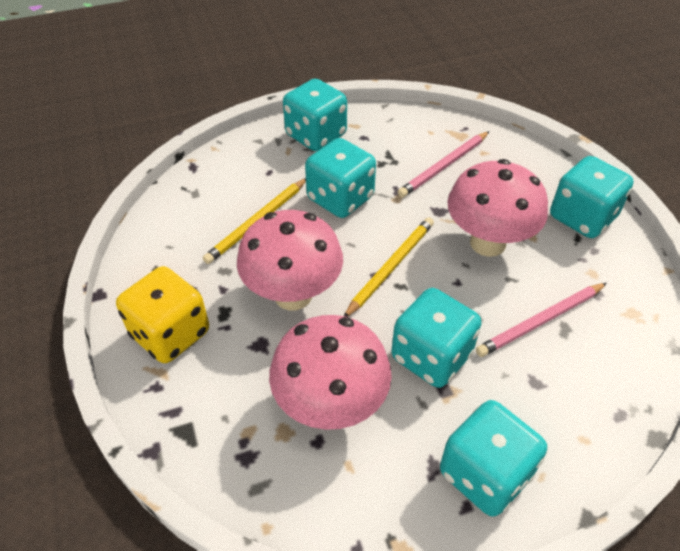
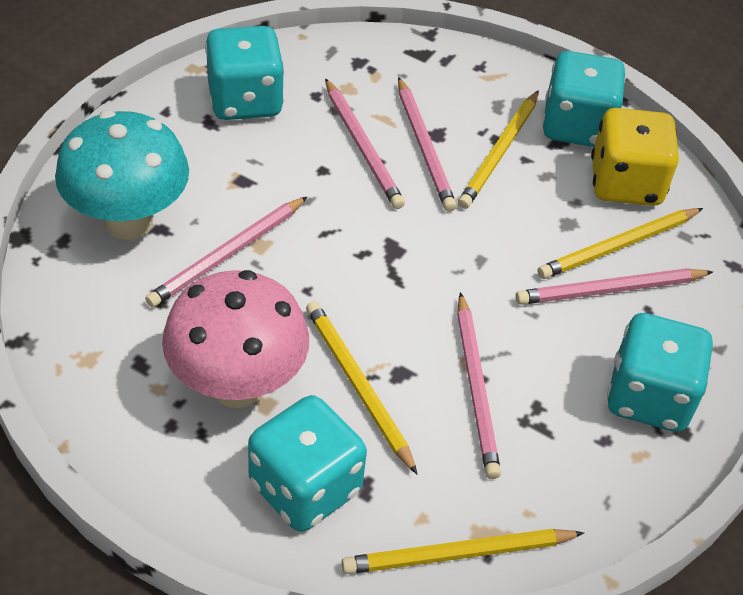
pink mushroom: [237,210,343,310] [269,315,392,430] [447,159,548,257] = 3 -> [162,270,309,408] = 1
pink pencil: [397,131,490,198] [476,283,607,357] = 2 -> [145,197,307,307] [325,78,405,209] [398,77,457,212] [457,292,501,479] [515,268,713,305] = 5
turquoise dice: [283,79,347,151] [305,138,376,218] [392,288,482,388] [440,400,547,517] [550,156,633,238] = 5 -> [205,26,285,120] [248,395,367,532] [542,51,626,147] [607,313,713,432] = 4
turquoise mushroom: none = 0 -> [55,111,189,240] = 1
yellow pencil: [202,178,306,264] [344,217,434,317] = 2 -> [306,301,417,474] [341,529,584,574] [458,90,539,209] [538,208,703,279] = 4

